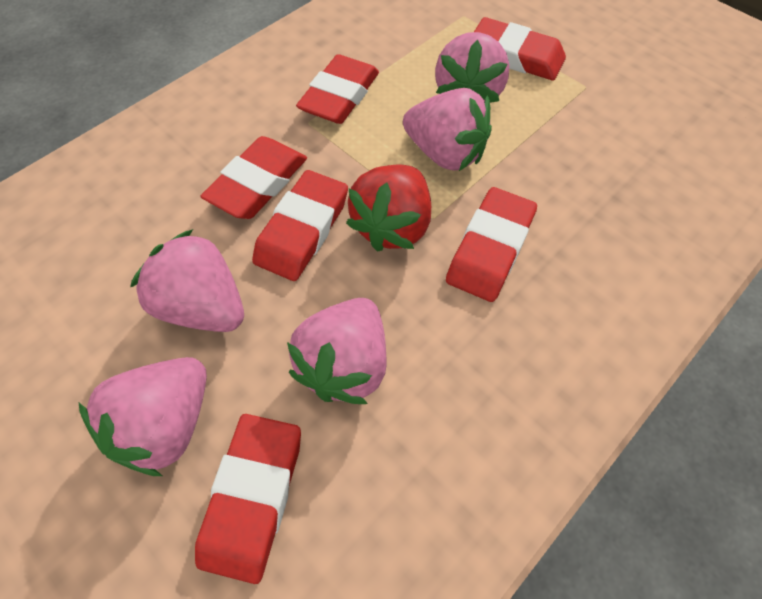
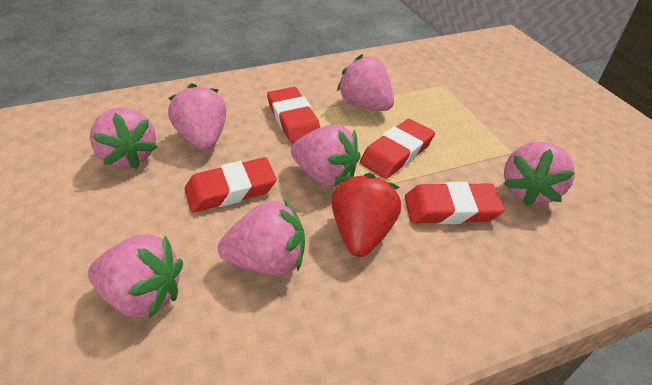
pink strawberry: [79,357,207,476] [130,229,244,332] [287,298,386,404] [403,88,492,171] [435,32,509,103] = 5 -> [88,234,183,319] [90,107,157,169] [168,83,226,150] [218,199,305,276] [291,124,361,187] [337,54,394,111] [503,142,575,206] = 7
red eraser: [195,414,301,584] [201,136,307,219] [252,170,348,281] [296,54,379,124] [446,187,537,302] [474,17,566,81] = 6 -> [185,157,277,213] [267,87,320,143] [360,119,435,179] [405,182,505,224] = 4

